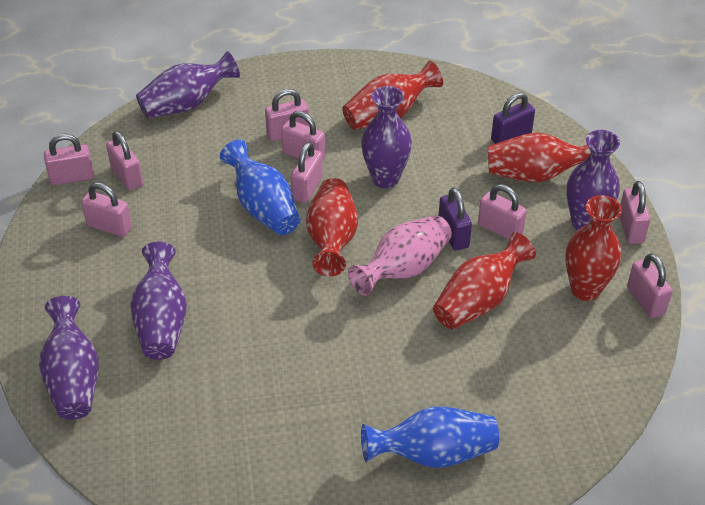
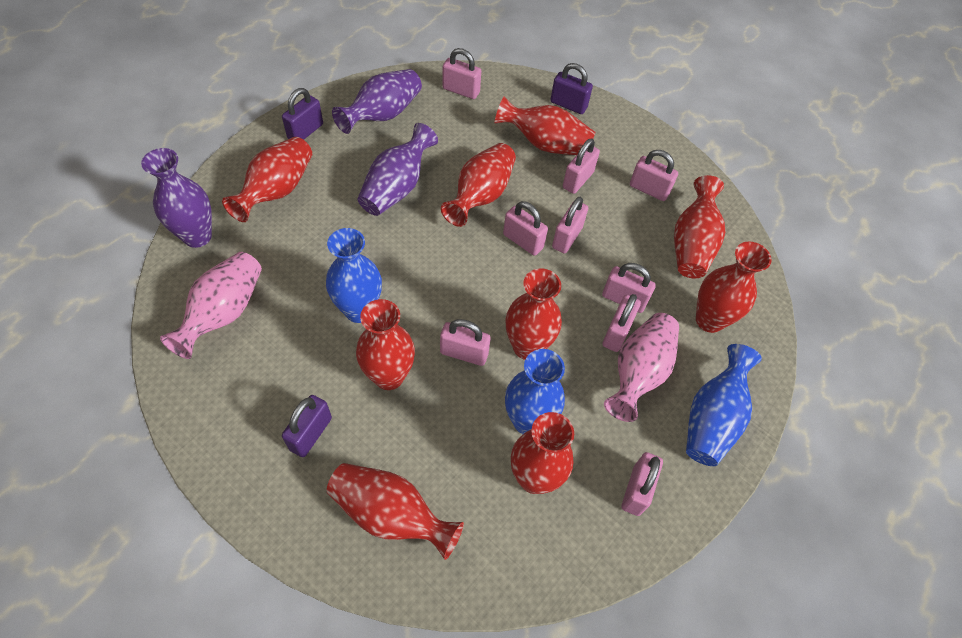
blue vase: [220,140,301,235] [361,407,499,468] = 2 -> [326,228,382,323] [505,349,565,434] [686,344,762,466] = 3
pink vase: [348,215,452,296] = 1 -> [160,252,262,359] [604,313,679,422] = 2
purple padlock: [439,187,472,251] [491,93,535,144] = 2 -> [282,88,323,140] [282,395,332,457] [550,63,593,114] = 3
purple vase: [39,296,98,420] [130,242,187,360] [136,51,240,118] [361,86,412,188] [566,130,620,231] = 5 -> [141,148,212,248] [332,69,422,134] [358,123,438,216] = 3
red vase: [306,178,358,276] [342,61,443,130] [433,232,536,329] [488,132,591,182] [565,195,622,301] = 5 -> [222,137,312,222] [327,463,464,560] [356,299,415,390] [441,143,516,227] [495,96,596,155] [506,269,562,360] [511,412,574,494] [674,175,725,278] [696,242,772,333] = 9

